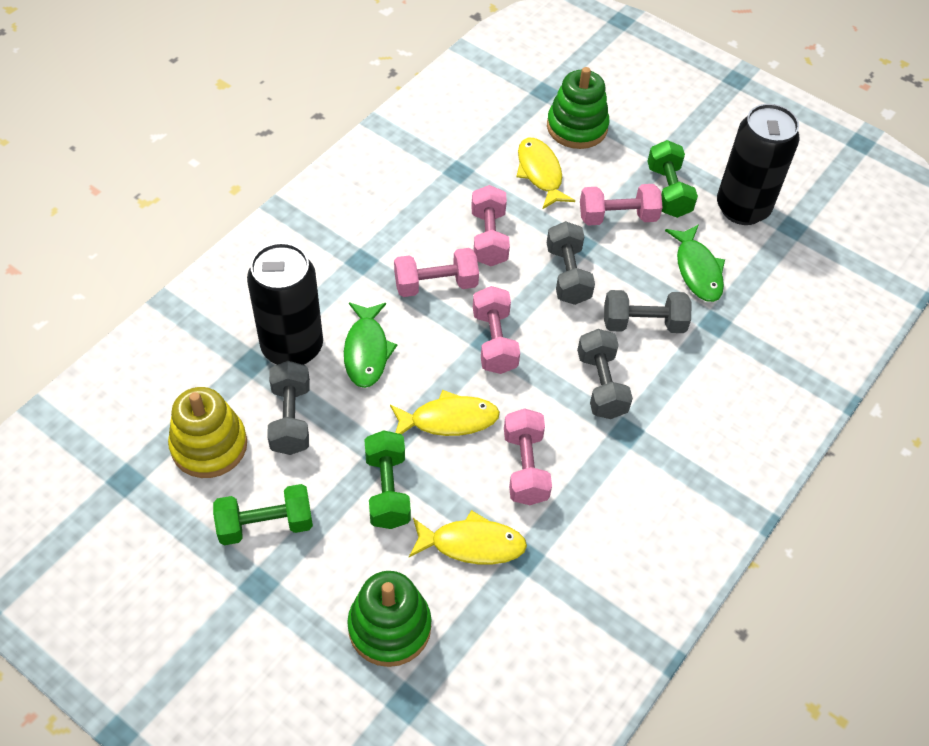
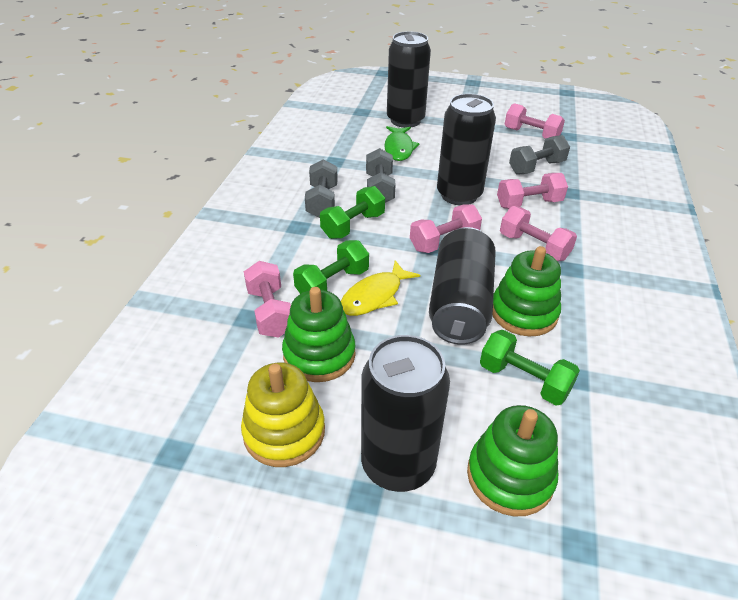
black can: [247,242,323,365] [717,104,800,225] = 2 -> [361,335,450,492] [387,31,431,128] [429,227,496,345] [437,94,496,205] = 4
green fish: [344,302,397,388] [665,224,725,302] = 2 -> [384,126,420,161] = 1
green stacking toy: [347,571,432,667] [547,67,609,149] = 2 -> [282,287,356,382] [467,405,558,516] [493,246,561,336] = 3
grey dumbbell: [267,361,310,455] [547,221,595,305] [577,329,633,419] [604,290,691,333] = 4 -> [305,159,338,218] [366,148,396,203] [509,135,570,175] = 3
yellow fish: [390,390,500,436] [409,510,527,564] [516,138,575,209] = 3 -> [341,260,420,316] = 1

